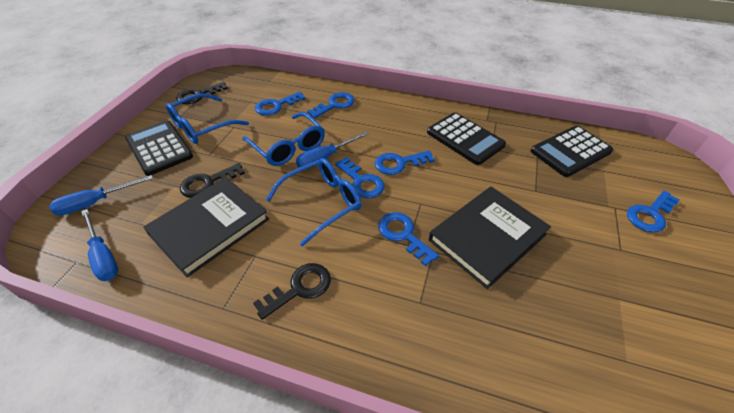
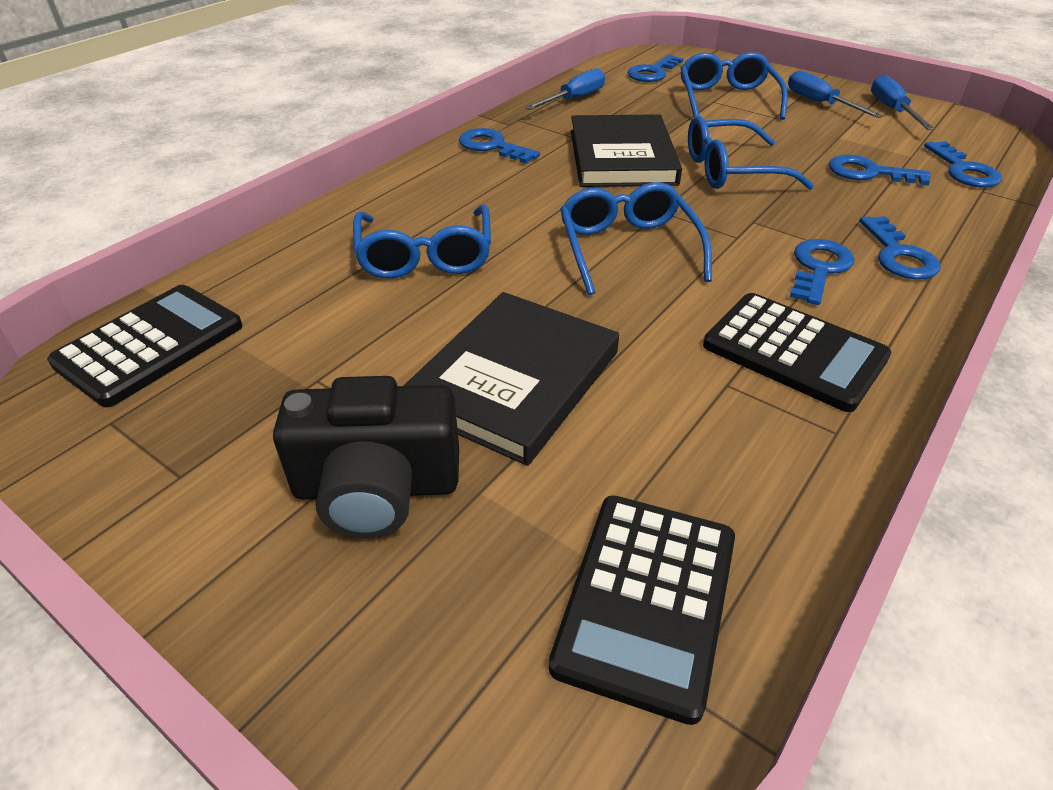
black camera: none = 0 -> [273,376,459,538] = 1
black key: [176,82,228,104] [180,163,245,198] [253,263,331,320] = 3 -> none = 0
blue glasses: [166,93,249,144] [242,112,325,166] [266,158,361,247] = 3 -> [353,204,491,279] [560,182,712,295] [680,52,788,120] [688,116,814,190] = 4

